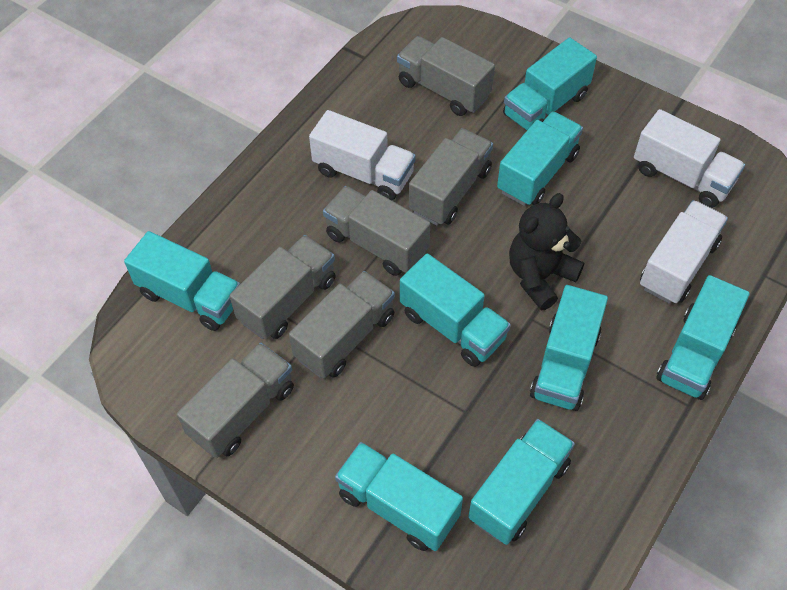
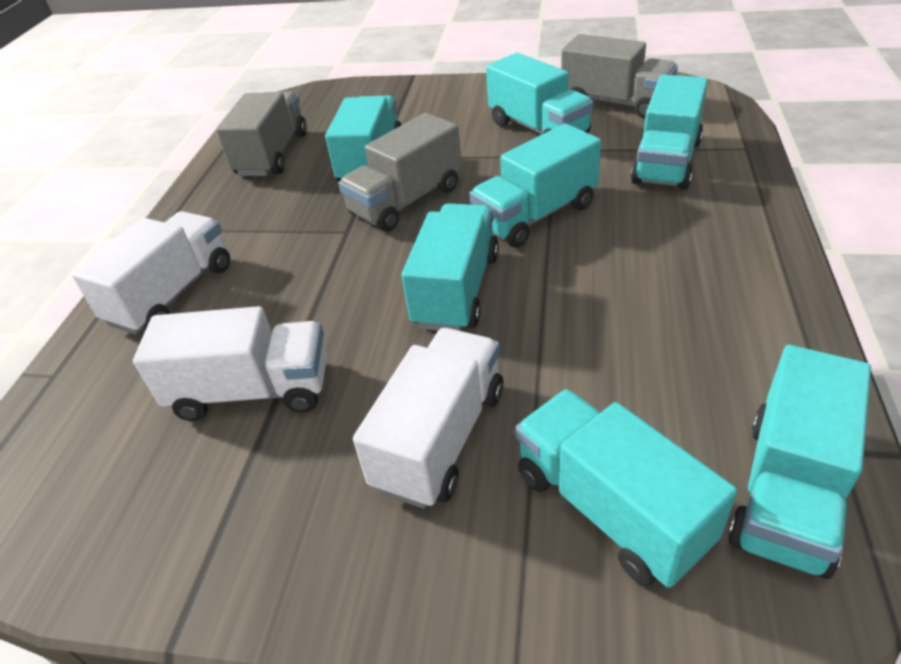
black teddy bear: [509,193,584,310] = 1 -> none = 0
grey truck: [177,343,294,458] [230,235,336,339] [289,271,395,378] [323,186,430,276] [397,36,495,116] [409,128,493,226] = 6 -> [216,92,307,176] [338,113,462,231] [561,34,678,118] = 3
turquoise truck: [124,231,240,331] [335,442,463,551] [400,253,511,367] [468,419,575,545] [497,111,583,206] [503,37,597,130] [530,285,608,411] [656,275,750,400] = 8 -> [325,96,401,182] [402,203,499,331] [470,123,601,248] [486,53,594,134] [515,389,737,588] [631,75,708,190] [728,345,871,579] = 7

